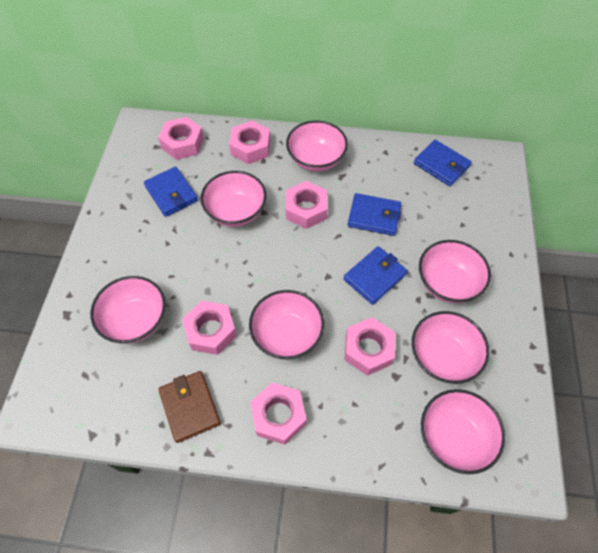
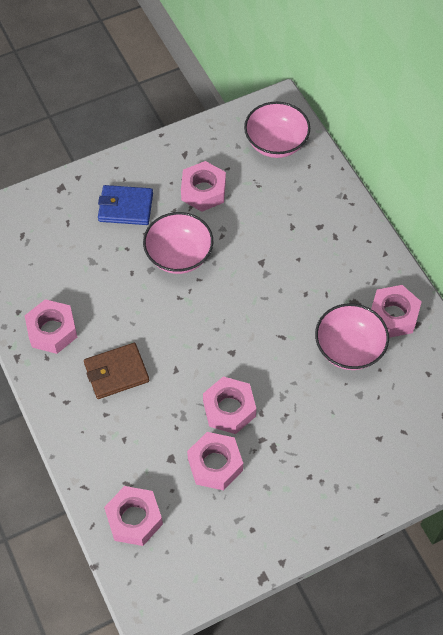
blue wallet: [144,167,198,217] [344,246,407,305] [348,193,401,236] [414,140,472,186] = 4 -> [98,185,153,225] = 1
pink bowl: [90,276,166,343] [201,171,266,227] [249,290,324,359] [286,121,348,172] [412,311,489,384] [419,240,491,303] [421,389,505,474] = 7 -> [143,212,213,274] [244,102,310,158] [315,303,389,370] = 3

